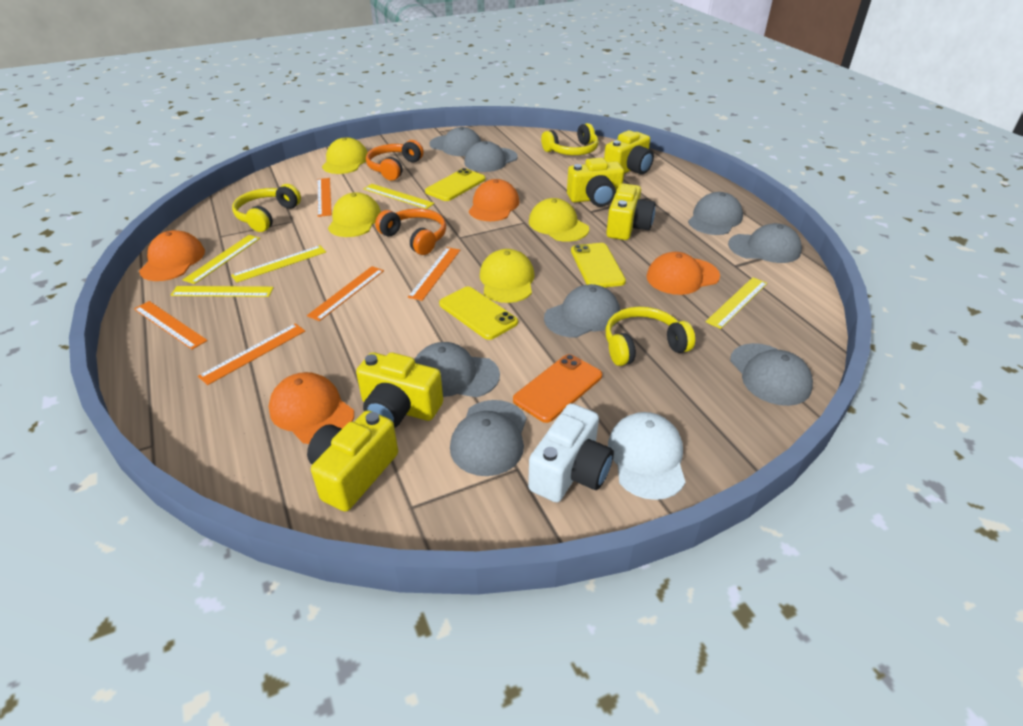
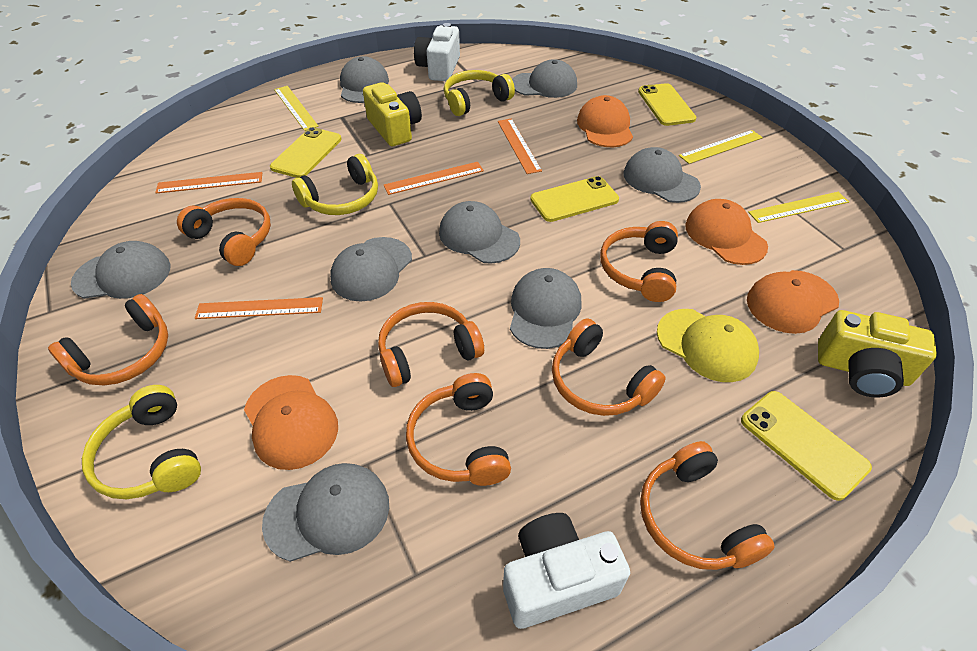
orange headphones: [366,140,424,181] [375,208,446,255] = 2 -> [48,294,168,386] [177,198,271,266] [378,302,484,387] [406,373,511,486] [552,319,666,416] [600,221,678,302] [640,441,775,570] = 7
orange phone: [513,354,602,423] = 1 -> none = 0
orange ruler: [134,301,208,349] [198,323,305,385] [307,266,384,321] [317,178,332,217] [408,247,460,301] = 5 -> [155,172,262,193] [195,297,323,319] [383,162,484,195] [498,119,542,174] = 4
white camera: [528,403,614,502] = 1 -> [414,23,460,81] [503,513,630,629] = 2
white cap: [608,412,685,500] = 1 -> none = 0
yellow camera: [307,410,398,512] [356,352,443,428] [567,158,624,207] [604,130,654,174] [606,183,655,240] = 5 -> [363,82,422,146] [818,310,937,398] = 2
yellow cap: [322,137,368,174] [328,192,381,237] [480,249,534,303] [529,198,589,242] = 4 -> [657,309,759,382] = 1
yellow phone: [425,168,486,201] [439,287,518,340] [571,243,626,287] = 3 -> [270,127,342,178] [530,176,619,222] [638,83,697,126] [741,391,872,501] = 4
yellow ruler: [171,286,274,297] [183,235,260,284] [231,245,326,283] [364,184,434,209] [706,277,767,329] = 5 -> [274,86,319,131] [679,130,763,164] [748,192,849,223] = 3

